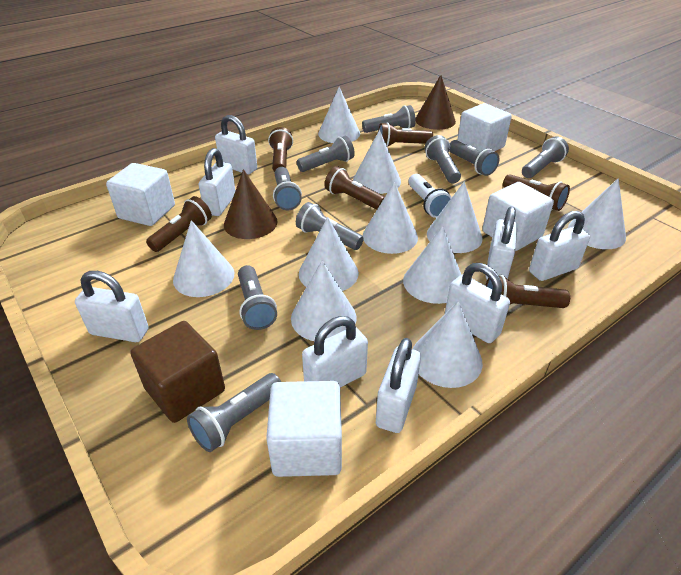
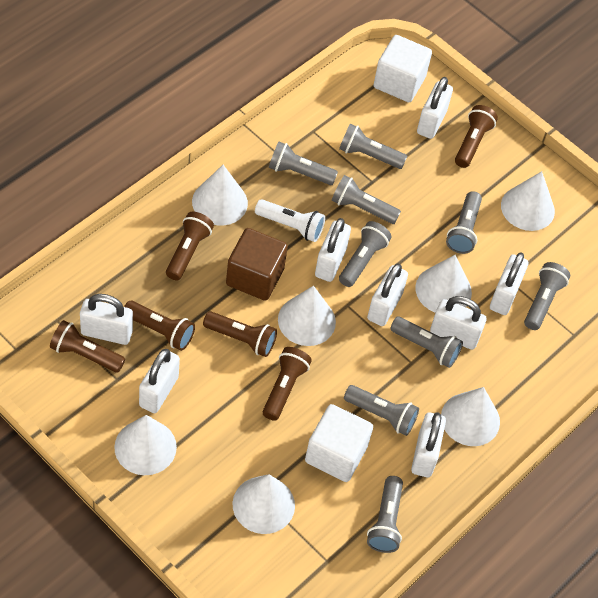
brown cone: [224,169,278,239] [415,75,456,130] = 2 -> none = 0
white cone: [173,220,234,297] [291,261,356,341] [299,217,359,291] [318,87,360,143] [353,130,401,194] [363,182,418,254] [403,226,461,304] [413,301,483,388] [427,182,483,253] [568,178,626,249] = 10 -> [114,415,177,475] [192,165,248,225] [232,474,295,534] [278,286,336,346] [415,255,472,313] [441,387,500,446] [501,171,555,231] = 7
white cube: [106,163,175,226] [266,381,342,477] [457,103,512,151] [482,182,554,251] = 4 -> [305,404,373,482] [374,35,432,102] = 2

